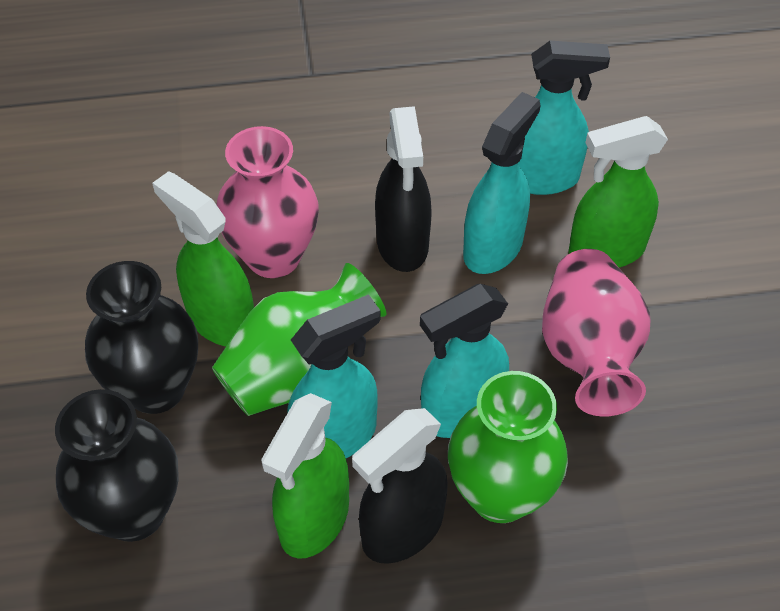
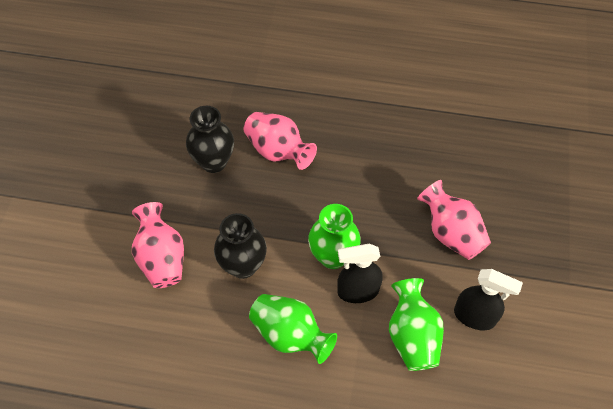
green spray bottle: [152,171,254,346] [261,393,349,559] [568,116,668,267] = 3 -> none = 0
green vase: [212,263,386,416] [448,371,568,523] = 2 -> [249,294,337,364] [308,204,361,269] [389,278,444,371] = 3
pink vase: [216,126,319,278] [542,249,651,417] = 2 -> [132,202,184,288] [243,112,317,170] [417,180,491,260] = 3
turquoise spray bottle: [287,294,381,458] [420,284,509,438] [463,92,540,274] [518,41,610,195] = 4 -> none = 0

